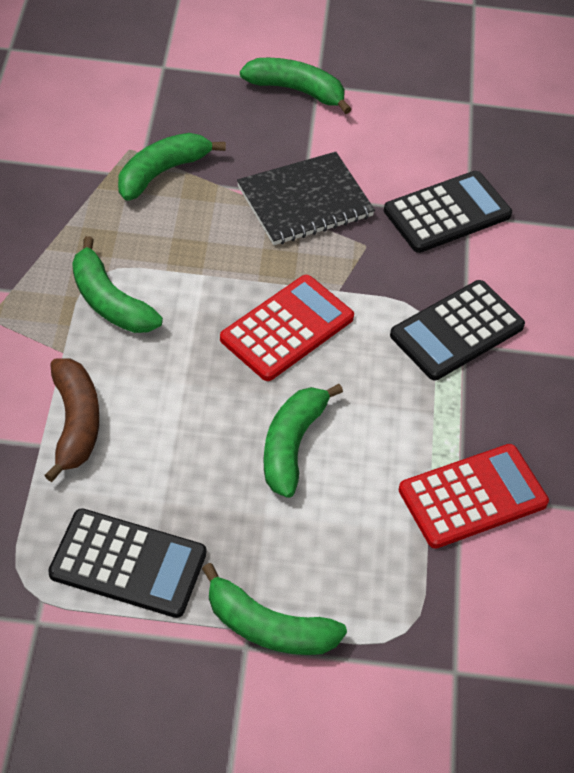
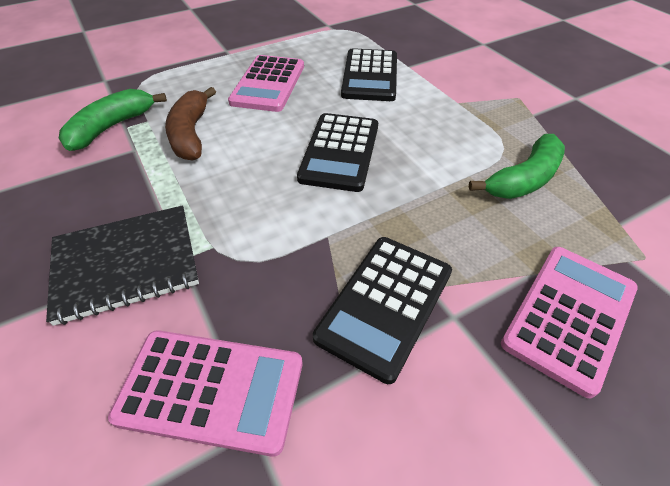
green banana: [72,236,163,333] [118,133,226,201] [202,563,347,655] [240,58,352,114] [264,384,343,498] = 5 -> [59,89,167,151] [469,134,565,199] = 2
pink calculator: none = 0 -> [108,330,302,457] [228,55,304,112] [501,247,638,398] = 3
red calculator: [220,275,354,381] [399,444,549,549] = 2 -> none = 0

